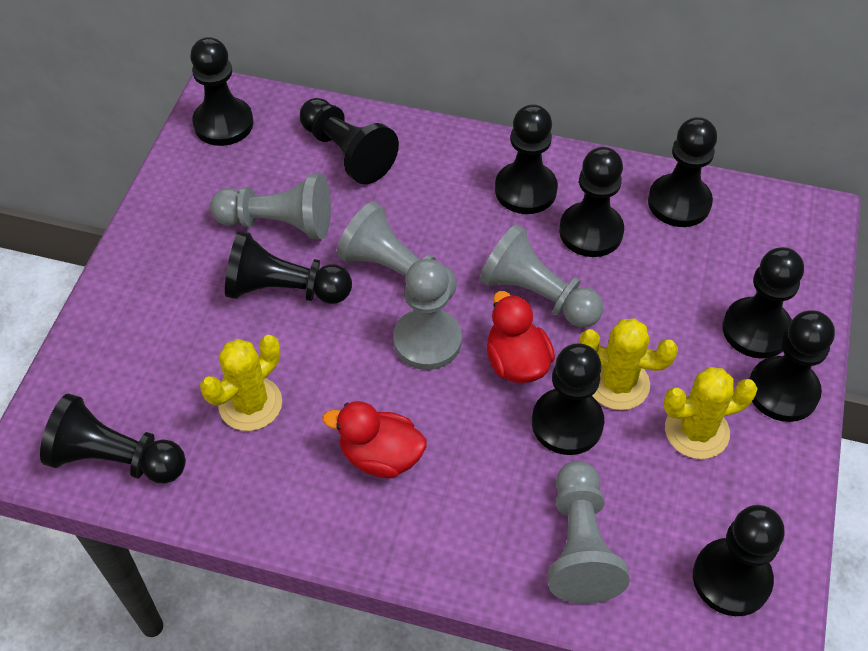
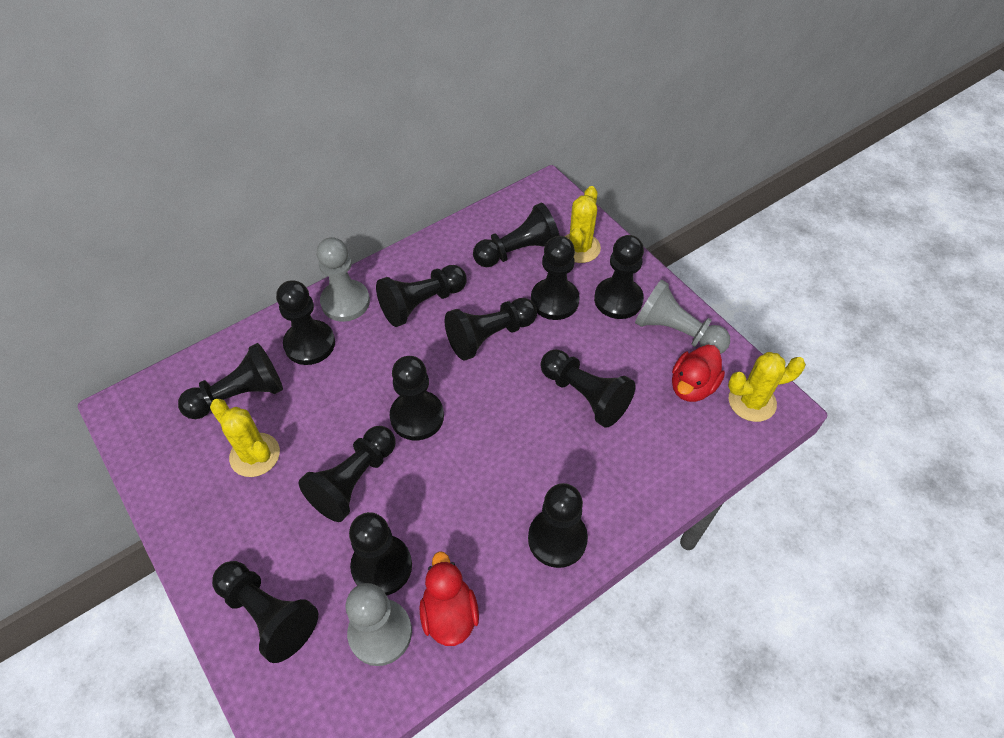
black pawn: [40,394,186,483] [190,37,253,146] [225,231,352,304] [300,98,399,184] [495,104,558,214] [532,343,604,455] [559,147,624,257] [648,117,717,227] [693,505,784,616] [723,247,804,358] [749,310,835,422] = 11 -> [178,343,283,419] [212,561,318,663] [276,280,335,365] [299,426,396,522] [349,512,412,596] [376,265,467,327] [390,356,444,440] [445,298,537,361] [473,203,560,267] [528,483,588,568] [531,236,580,320] [540,349,635,428] [594,235,644,319] = 13
grey pawn: [210,174,331,239] [337,202,457,299] [393,259,462,370] [480,224,603,327] [548,461,630,604] = 5 -> [317,237,370,322] [346,583,412,666] [635,279,730,354] = 3

